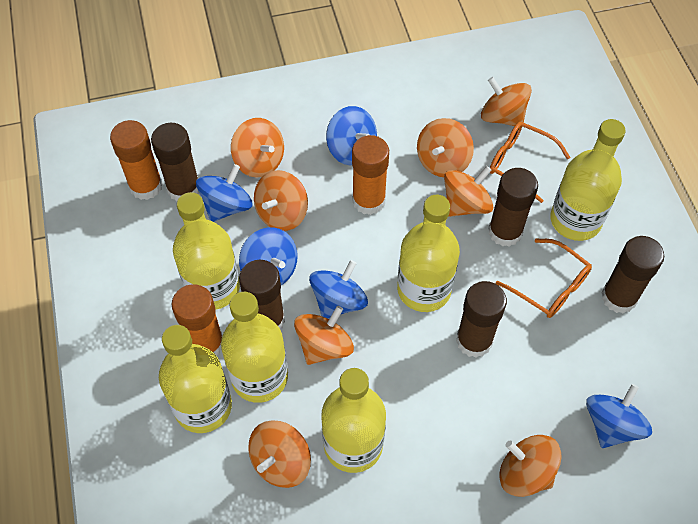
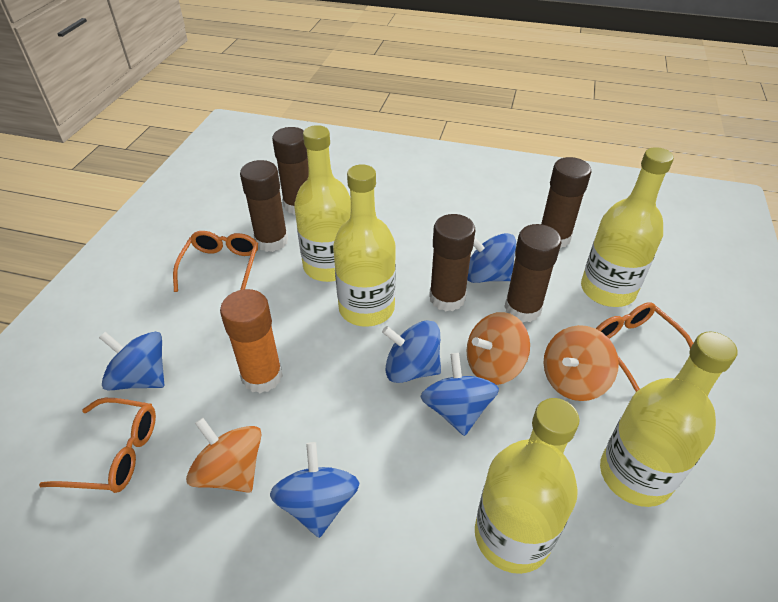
orange glasses: [490,122,570,203] [496,239,592,318] = 2 -> [39,398,156,493] [173,231,258,292] [596,302,693,392] = 3
orange glue stick: [110,120,163,200] [172,284,222,356] [352,135,389,215] = 3 -> [220,289,283,393] = 1
orange spinning top: [231,118,284,178] [248,420,311,488] [254,170,308,231] [294,306,354,365] [417,118,474,177] [444,166,493,217] [481,77,532,127] [500,435,562,497] = 8 -> [186,418,261,493] [466,312,530,385] [544,325,619,401] = 3
yellow bottle: [159,325,232,433] [173,192,240,309] [221,292,288,403] [321,368,386,473] [397,195,460,312] [550,119,626,241] = 6 -> [294,125,351,282] [333,164,396,327] [475,398,580,574] [581,147,674,307] [600,332,738,507] = 5

